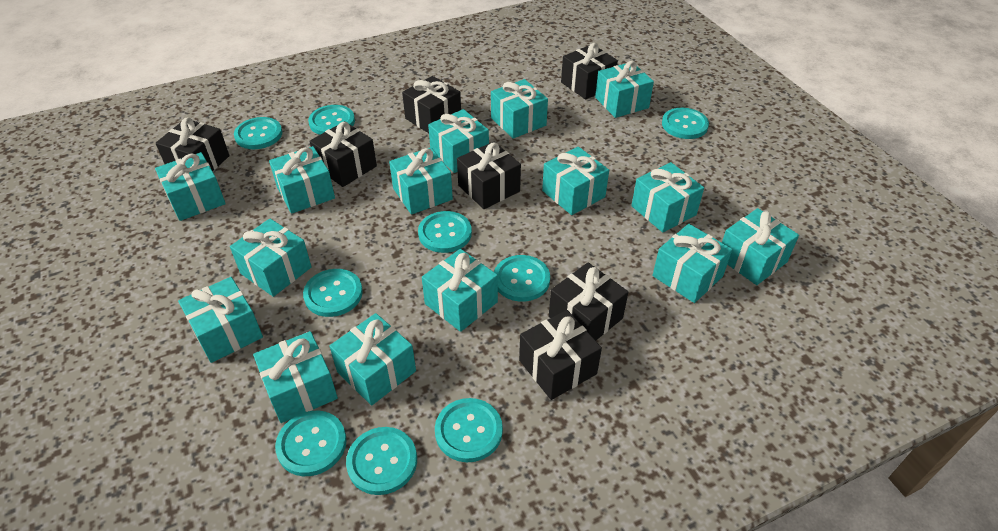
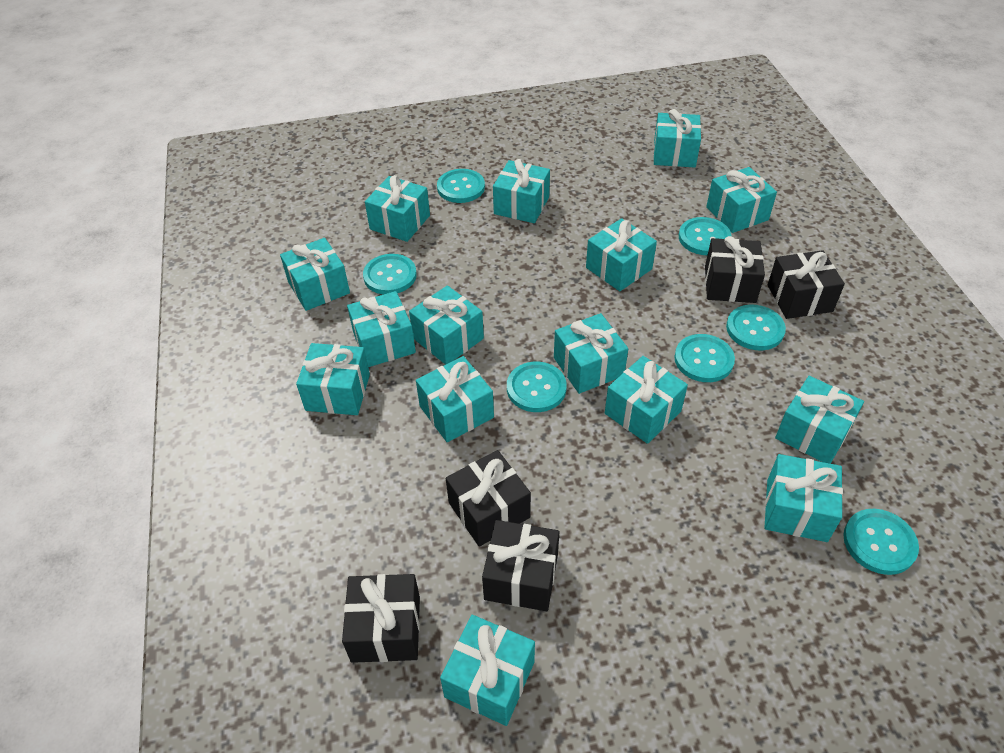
black gift: [155,118,230,171] [309,121,377,187] [402,76,461,133] [457,142,521,209] [519,310,602,400] [549,262,628,341] [561,43,618,100] = 7 -> [342,574,420,663] [446,450,531,547] [482,520,559,611] [705,236,765,303] [767,250,845,319] = 5
turquoise button: [234,117,282,149] [275,411,347,476] [303,269,363,317] [308,105,355,135] [346,427,417,495] [418,211,472,253] [435,398,503,462] [494,255,550,302] [662,108,709,139] = 9 -> [363,254,417,294] [437,169,485,203] [507,362,567,412] [674,334,735,382] [679,217,731,255] [726,305,786,350] [843,509,919,575] = 7

